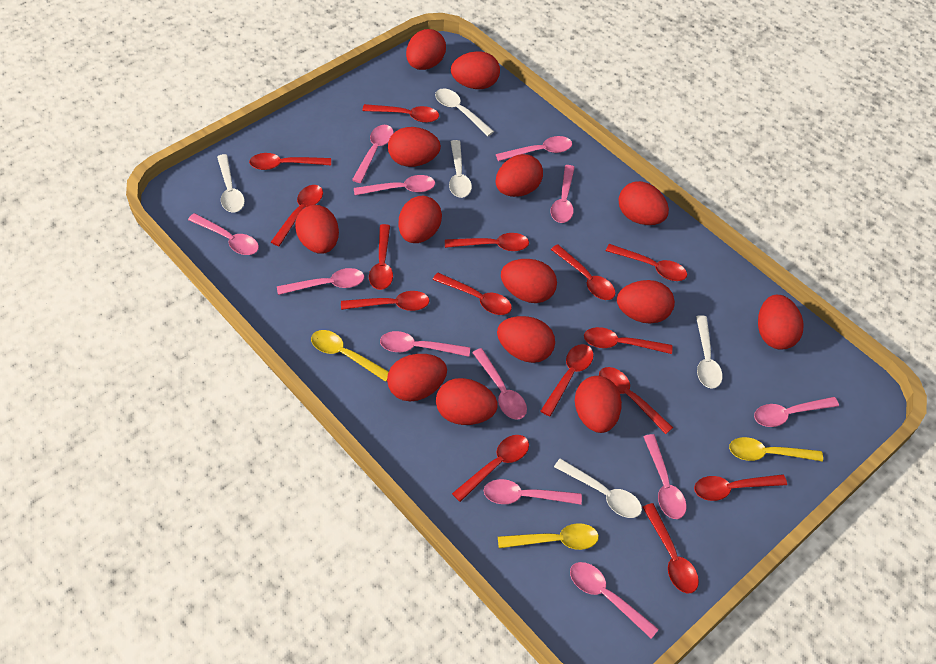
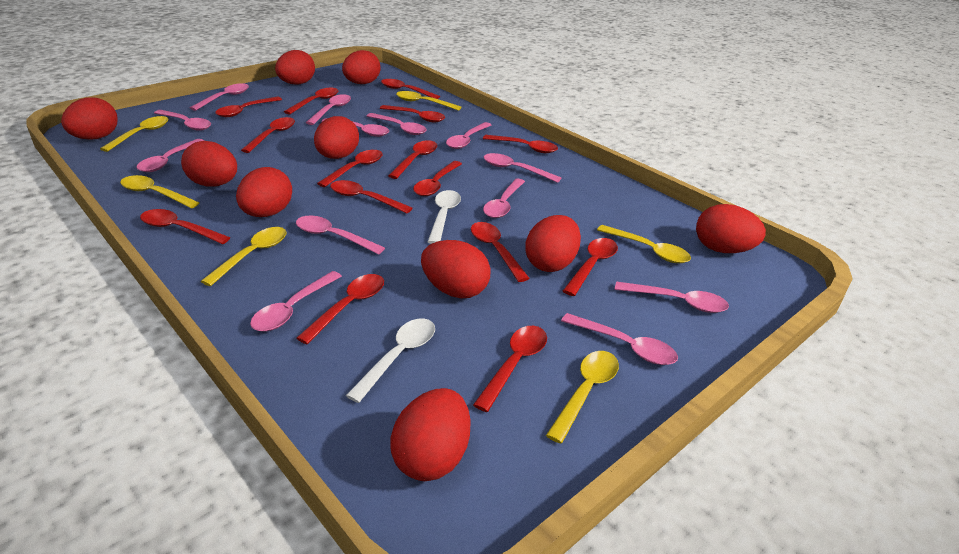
pink spoon: [188,213,259,255] [277,268,364,295] [352,125,394,183] [354,175,435,195] [380,331,470,357] [472,348,527,420] [484,479,582,505] [496,136,572,161] [551,165,575,223] [570,562,659,639] [643,434,687,519] [754,397,839,427] = 12 -> [136,139,204,172] [154,110,211,131] [190,83,249,111] [250,271,342,332] [296,215,385,255] [306,94,351,125] [321,118,389,137] [367,113,427,135] [446,122,491,149] [483,179,525,218] [484,153,561,183] [561,313,678,365] [615,281,729,313] = 13
red egg: [295,205,339,254] [387,354,447,401] [388,127,441,167] [398,196,442,243] [406,29,446,70] [436,378,498,425] [451,51,500,89] [496,154,543,197] [497,316,555,363] [501,259,557,303] [575,376,622,433] [617,280,675,324] [618,181,669,225] [758,295,804,349] = 14 -> [61,97,118,140] [181,141,237,187] [236,167,292,217] [275,50,315,85] [314,116,359,159] [342,50,381,84] [390,388,470,481] [421,240,491,299] [525,215,581,272] [696,204,766,253] = 10
white spoon: [217,154,245,212] [435,89,494,136] [449,140,472,198] [554,458,642,518] [696,315,722,389] = 5 -> [346,319,435,403] [428,190,461,244] = 2
yellow spoon: [311,330,389,382] [498,523,599,550] [729,437,823,461] = 3 -> [100,116,168,152] [120,175,199,208] [201,227,287,286] [396,91,461,111] [546,351,619,444] [597,225,691,263] = 6

